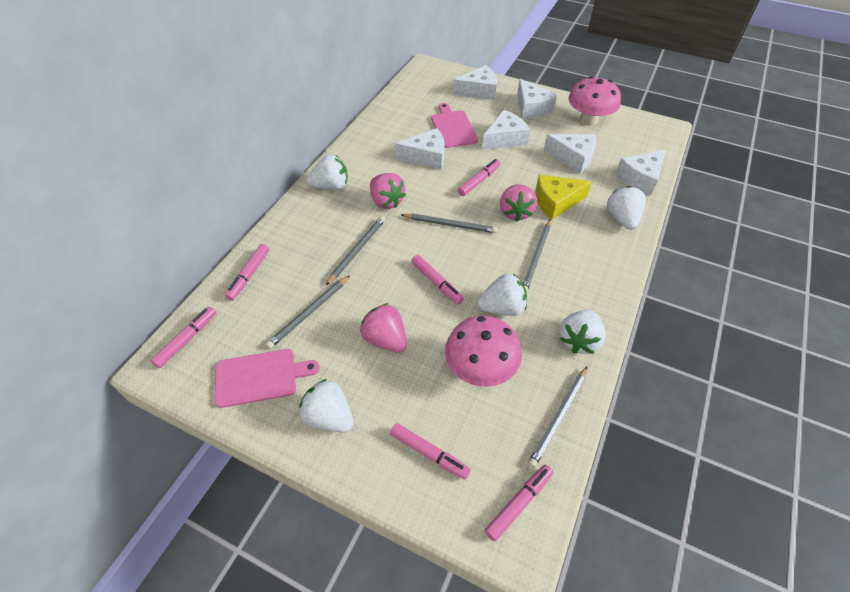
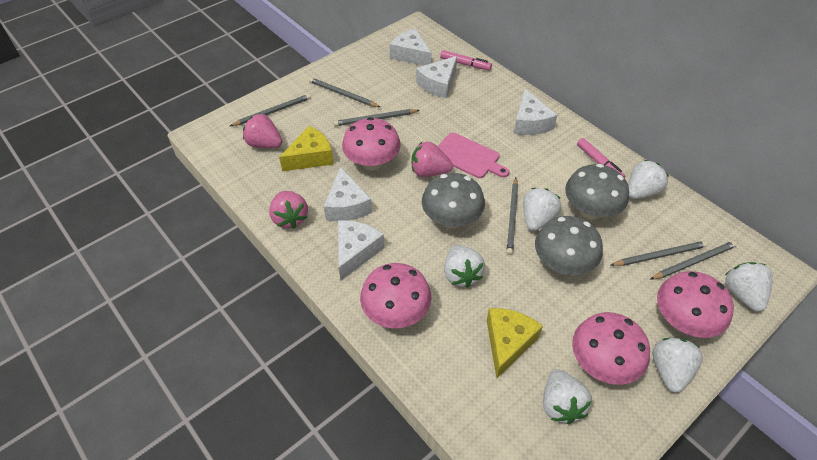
grey mushroom: none = 0 -> [422,173,485,228] [535,216,603,275] [565,164,629,219] = 3
grey pencil: [266,275,350,349] [326,216,385,285] [400,214,497,233] [523,219,551,292] [528,367,587,468] = 5 -> [230,94,311,126] [309,77,380,107] [334,109,420,126] [507,178,518,255] [611,241,708,266] [650,241,737,280] = 6
pink cutting board: [214,349,320,408] [431,103,478,148] = 2 -> [437,133,509,178] = 1
pink marker: [151,307,216,368] [225,244,269,301] [390,423,471,479] [411,255,464,304] [458,159,500,196] [485,465,553,542] = 6 -> [440,50,492,70] [577,138,625,178] = 2
pink mushroom: [445,316,522,387] [568,76,621,126] = 2 -> [342,117,401,171] [360,263,431,328] [572,312,650,385] [657,271,734,338] = 4
white cheese: [395,128,445,170] [453,65,497,100] [482,110,530,150] [517,79,557,119] [544,134,596,174] [615,150,666,195] = 6 -> [324,167,372,221] [338,220,384,280] [390,28,432,66] [416,56,457,98] [514,89,557,135] = 5
white strawberry: [299,379,354,433] [307,155,348,190] [477,274,527,316] [560,310,606,354] [607,186,646,230] = 5 -> [444,245,485,288] [523,188,561,231] [543,369,592,424] [628,160,669,199] [652,338,703,393] [725,262,773,311] = 6
yellow cheese: [536,175,592,220] = 1 -> [279,126,334,171] [487,308,543,378] = 2

